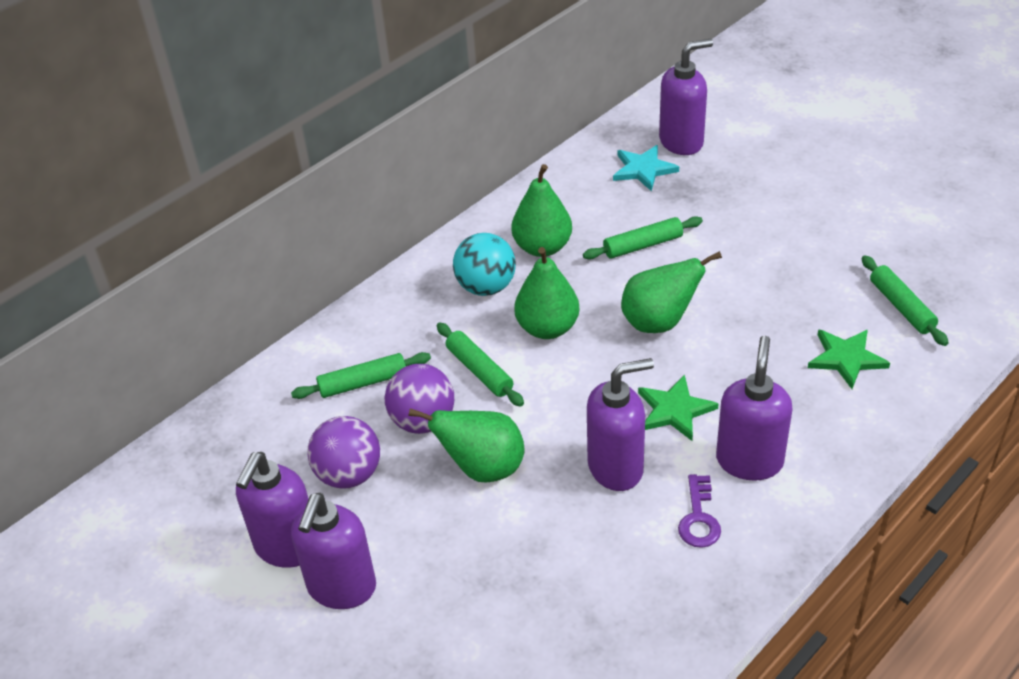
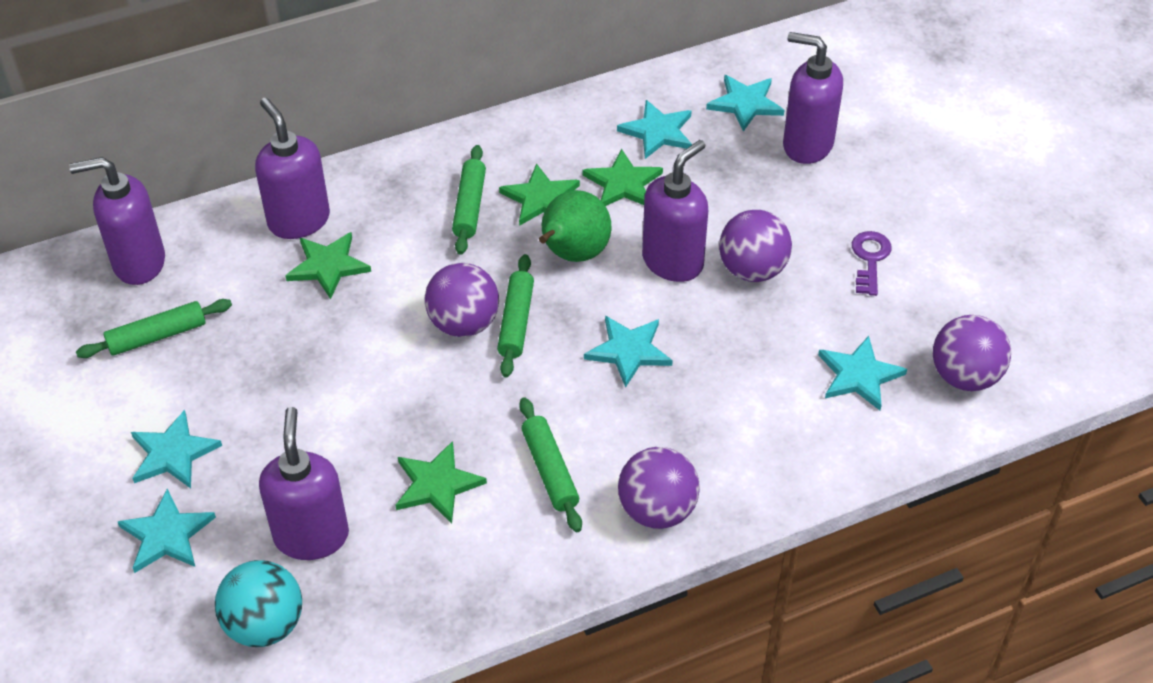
green pear: [408,408,525,482] [511,164,572,257] [514,247,580,339] [621,251,722,333] = 4 -> [539,190,611,262] = 1
green star: [638,375,719,441] [808,329,890,389] = 2 -> [285,232,371,299] [395,441,487,524] [499,163,580,226] [583,149,663,206] = 4
purple ball: [307,416,380,489] [385,364,454,434] = 2 -> [425,263,499,337] [618,447,700,529] [719,210,792,282] [933,315,1011,391] = 4
turquoise star: [613,145,679,191] = 1 -> [118,488,216,573] [131,410,222,488] [584,316,673,388] [617,100,692,159] [706,75,784,132] [818,336,907,410] = 6

